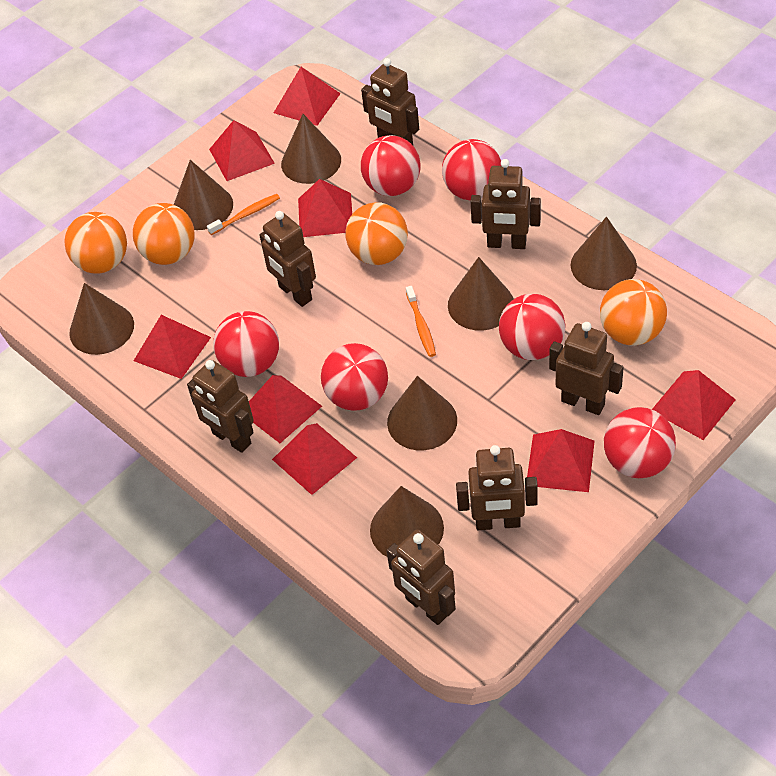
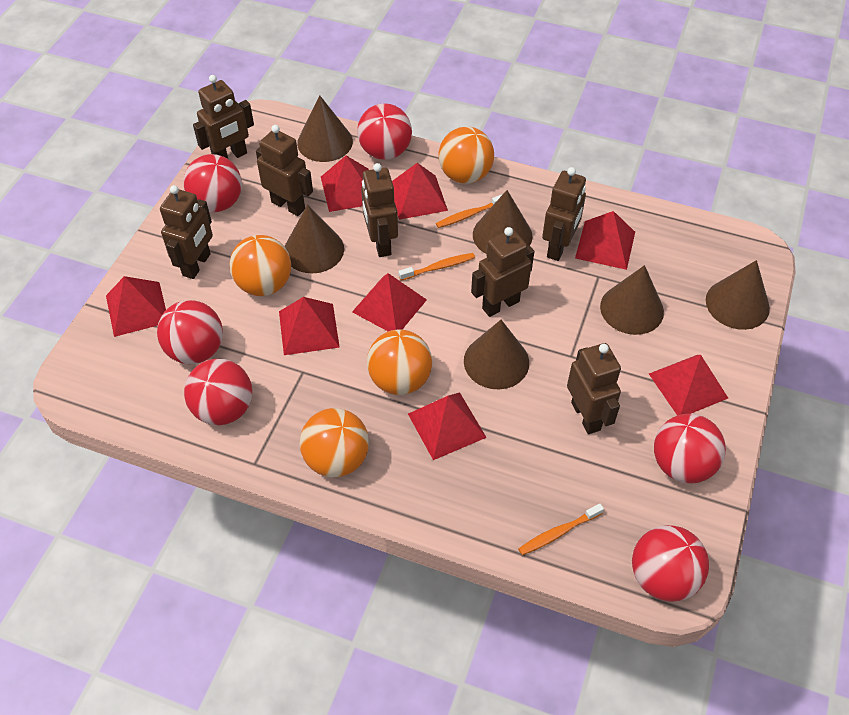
brown cone: [69,283,134,355] [174,160,233,230] [281,114,341,184] [370,486,444,557] [387,376,457,450] [448,257,513,330] [571,217,637,290] = 7 -> [285,205,344,273] [297,96,353,162] [464,320,529,389] [473,190,533,254] [600,265,664,335] [706,260,770,330] = 6
orange toothbrush: [207,194,280,235] [406,286,436,357] = 2 -> [399,253,475,281] [436,194,503,228] [518,503,604,555] = 3

